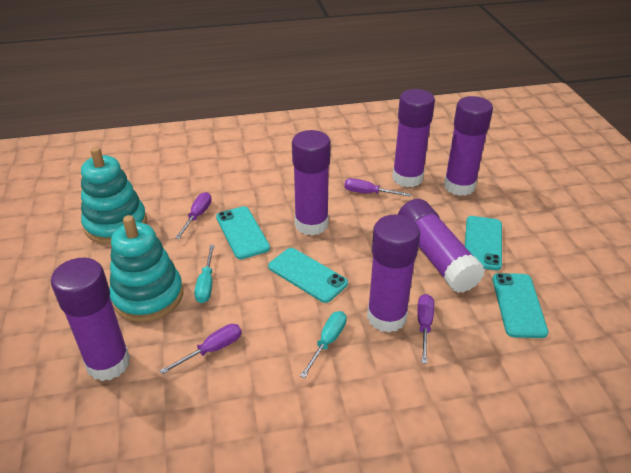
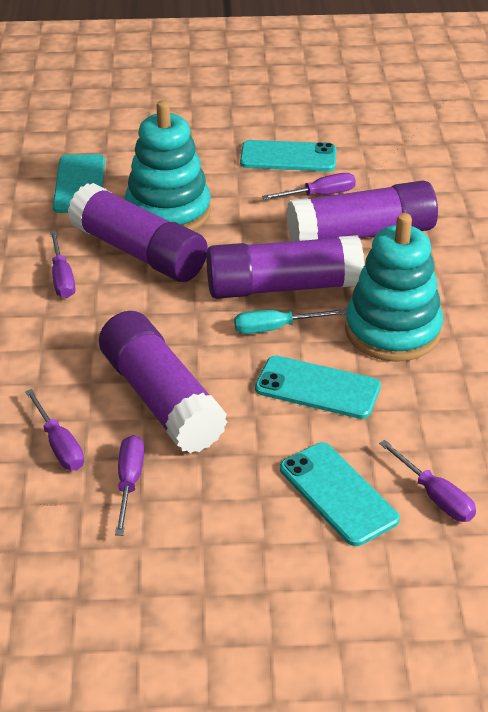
purple glue stick: [51,258,130,381] [292,130,331,235] [367,215,420,333] [392,89,435,187] [398,199,485,293] [444,96,493,196] = 6 -> [68,183,208,282] [99,311,227,453] [206,235,364,299] [287,181,438,241] = 4
purple screwdriver: [160,324,242,375] [175,192,212,239] [344,178,411,197] [418,294,434,364] = 4 -> [25,389,84,470] [50,231,75,298] [115,435,145,536] [262,173,356,200] [379,440,476,522] = 5
turquoise screwdriver: [194,245,215,303] [300,311,347,378] = 2 -> [234,309,345,334] = 1

